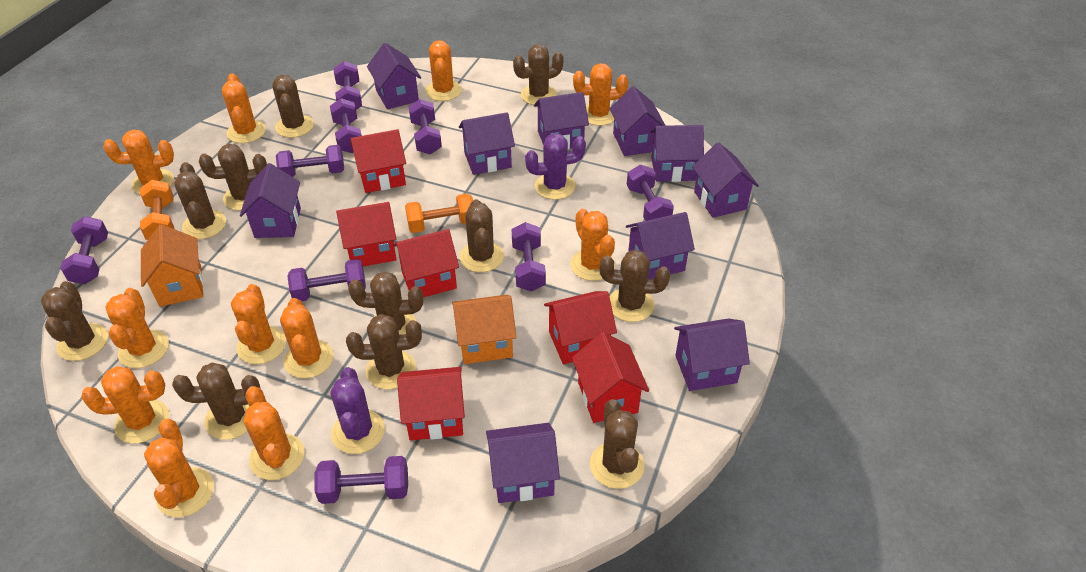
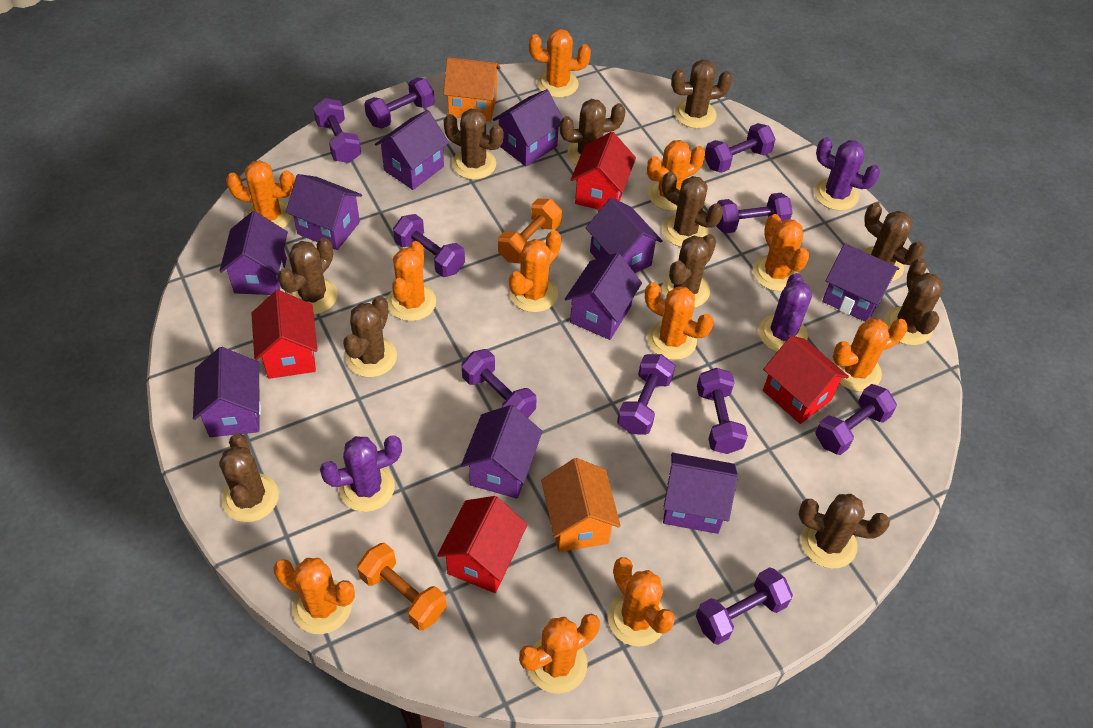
purple cactus: [330,367,385,454] [525,133,586,200] = 2 -> [320,436,402,512] [759,273,812,352] [814,137,880,211] = 3
purple dumbbell: [60,216,108,284] [276,145,344,177] [287,259,366,301] [315,456,408,504] [330,98,362,153] [334,61,362,110] [408,99,442,154] [512,222,546,292] [627,165,674,221] = 9 -> [313,98,361,163] [364,77,435,129] [393,214,465,277] [462,349,537,418] [617,354,675,435] [696,567,793,645] [697,368,748,454] [705,123,776,173] [716,193,793,233] [815,384,897,455] = 10
red house: [336,202,397,266] [351,129,406,193] [393,229,459,297] [397,367,465,441] [544,291,617,364] [572,332,649,423] = 6 -> [251,290,317,379] [437,496,528,593] [571,132,636,210] [763,336,849,424] = 4

